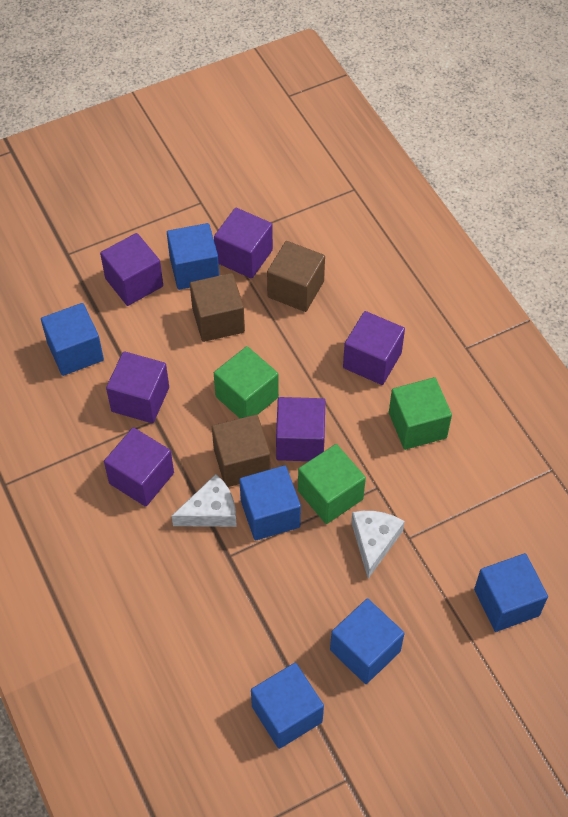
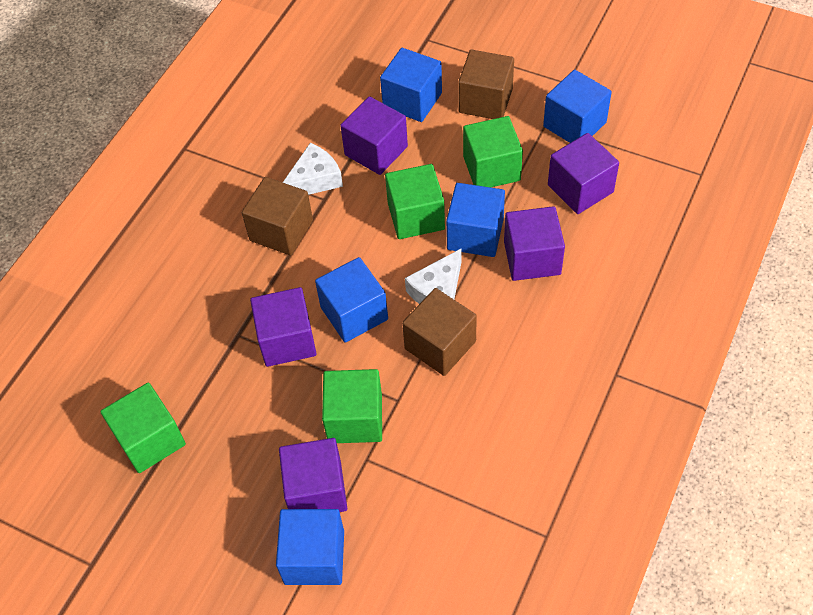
blue cube: [41,303,104,376] [167,223,219,290] [239,465,301,540] [251,663,324,749] [330,598,404,684] [474,553,548,632] = 6 -> [276,509,344,585] [315,257,388,343] [380,48,442,122] [446,183,505,257] [543,70,612,143] = 5
green cube: [214,346,279,418] [298,444,366,524] [389,377,452,450] = 3 -> [100,383,186,473] [322,369,382,443] [385,164,445,239] [463,116,523,187] = 4
purple cube: [100,233,163,306] [104,427,174,507] [106,351,169,423] [214,208,273,279] [276,397,325,461] [343,311,405,385] = 6 -> [250,287,317,367] [279,438,347,512] [340,96,408,175] [504,206,565,281] [548,133,619,214] = 5

